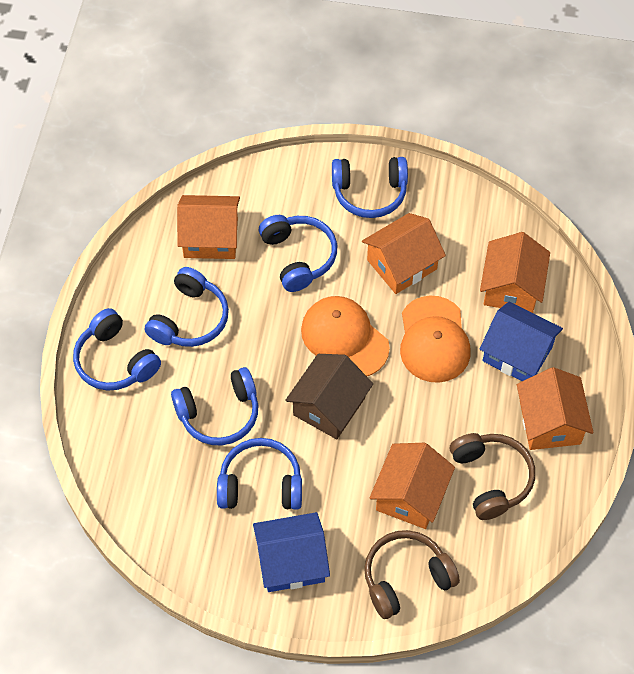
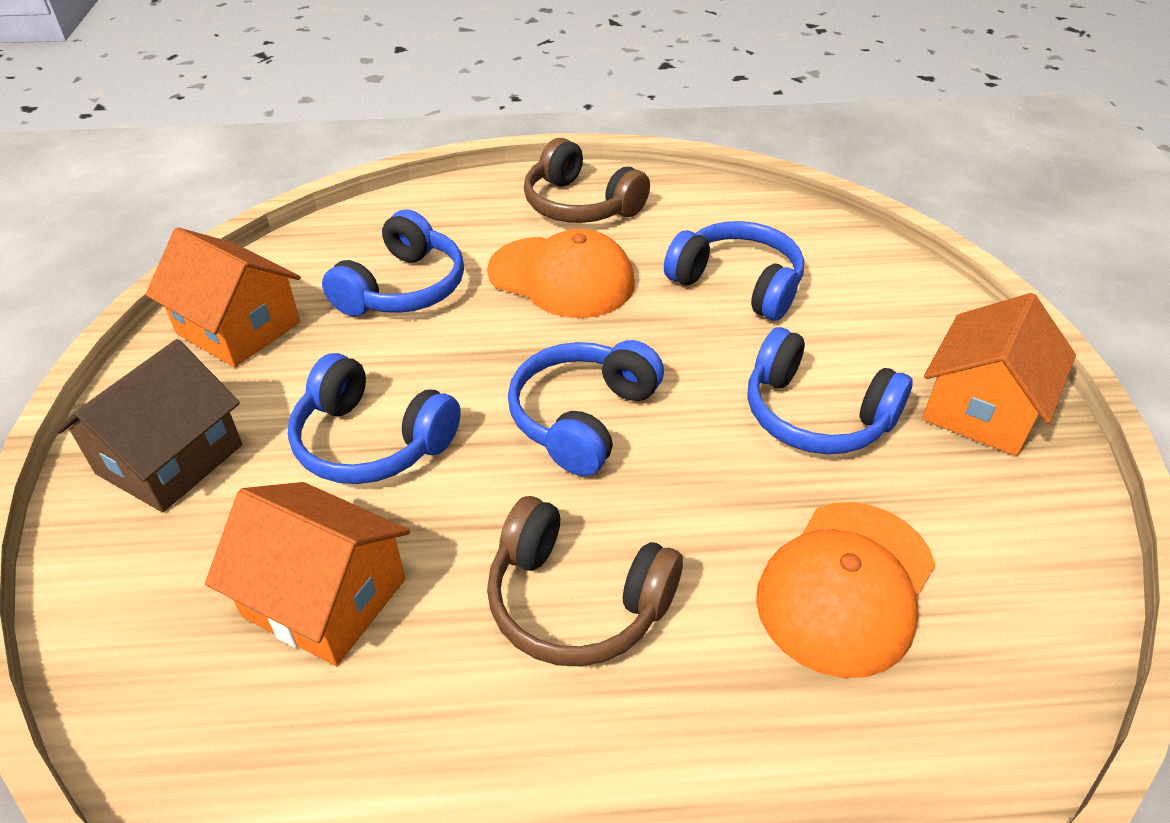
blue headphones: [73,308,161,391] [145,267,229,347] [171,367,259,445] [217,438,302,510] [259,215,337,292] [332,157,408,218] = 6 -> [288,353,461,484] [322,209,464,316] [508,340,664,476] [664,221,804,321] [748,327,912,454] = 5
blue house: [253,512,330,592] [480,302,563,381] = 2 -> none = 0
orange house: [177,195,240,259] [362,213,446,294] [370,443,455,529] [480,232,550,313] [517,367,594,450] = 5 -> [145,227,301,367] [205,482,410,666] [922,293,1076,456] = 3

